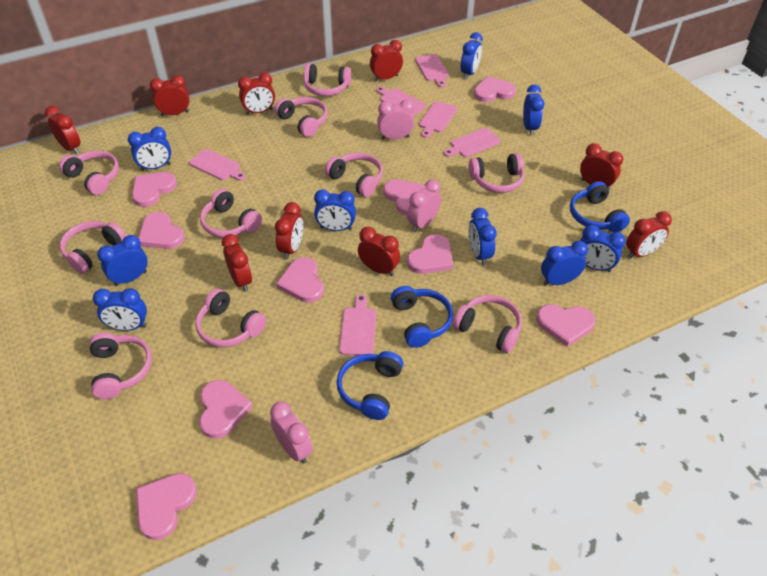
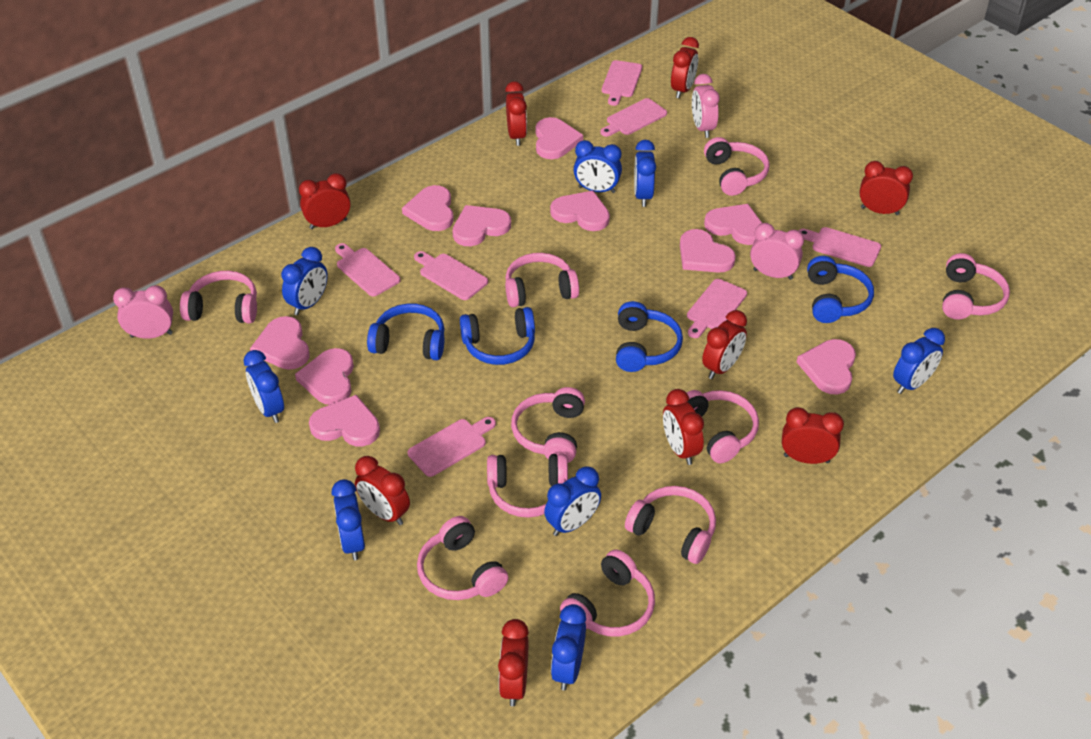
blue clock: [93,288,147,331] [97,235,148,286] [128,127,171,171] [314,189,356,231] [461,32,483,79] [468,208,497,265] [523,84,544,136] [541,241,588,286] [580,225,626,272] = 9 -> [244,350,284,423] [281,247,328,315] [332,479,365,560] [544,466,601,536] [551,604,586,690] [573,140,622,193] [634,140,656,207] [893,328,945,394] = 8
blue headphones: [337,351,403,420] [391,286,453,348] [570,181,630,232] = 3 -> [367,303,444,360] [460,307,535,365] [616,301,683,372] [807,256,874,323] = 4
pink cutting board: [189,149,246,181] [339,294,376,356] [376,87,426,116] [415,54,449,87] [419,101,457,138] [444,128,500,157] = 6 -> [335,243,400,296] [408,417,496,477] [414,251,488,300] [600,98,667,137] [602,60,642,106] [687,279,747,338] [798,227,881,267] = 7
pink heart: [132,172,177,207] [136,473,197,540] [138,212,185,249] [199,380,253,439] [276,257,324,302] [383,179,426,215] [407,234,453,274] [474,76,516,102] [536,304,596,347] = 9 -> [250,316,309,370] [295,348,354,405] [309,395,380,446] [402,185,454,231] [453,205,511,246] [536,117,583,159] [550,191,610,231] [680,229,736,273] [704,204,762,245] [797,339,856,394] = 10

